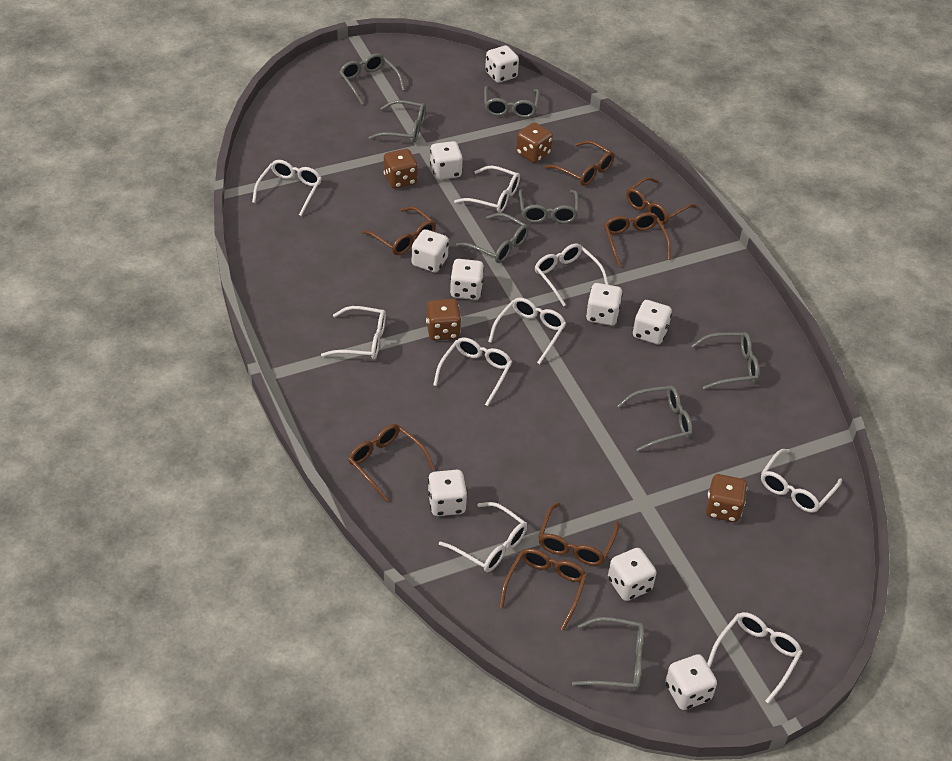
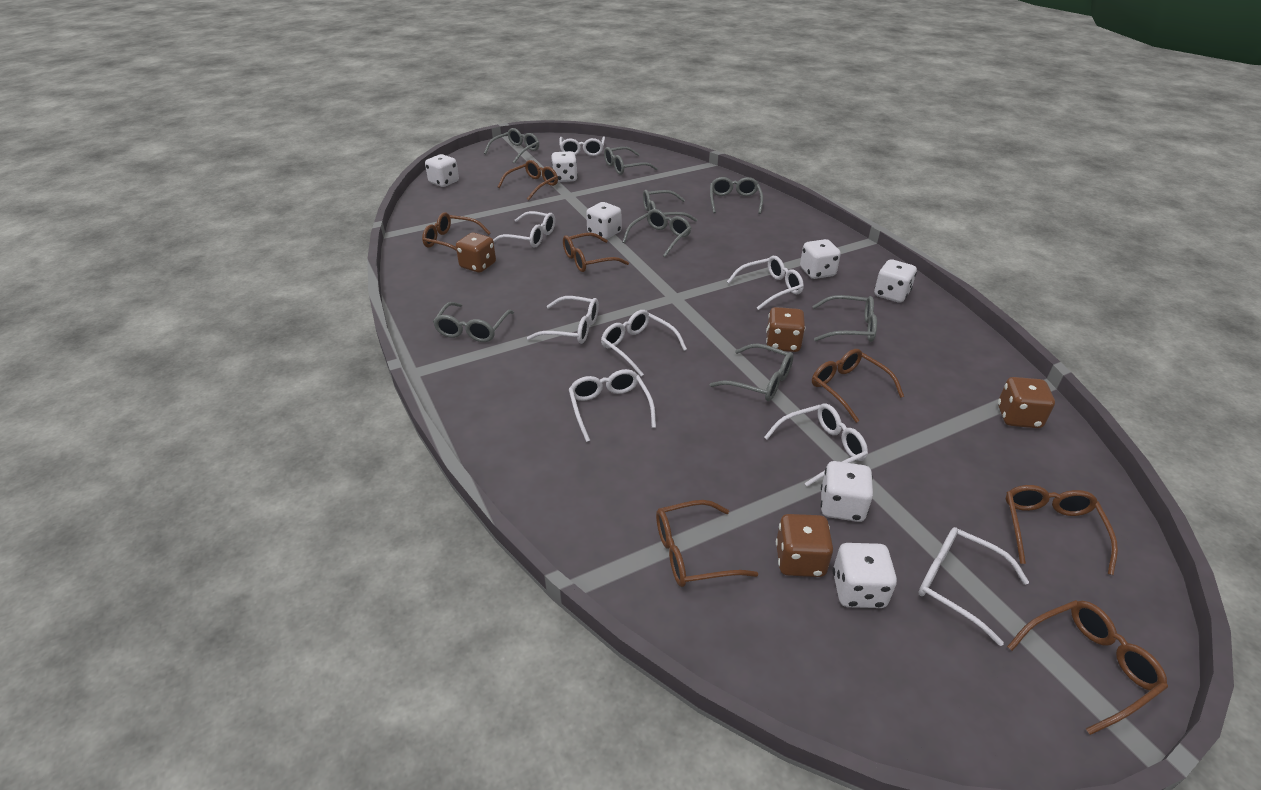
white dice: [412,229,449,272] [428,470,467,516] [430,141,463,180] [450,259,484,300] [485,45,519,83] [586,283,623,326] [608,548,657,601] [633,300,672,344] [665,654,717,710] = 9 -> [425,154,459,187] [551,151,578,182] [586,202,621,239] [800,239,841,279] [821,461,873,522] [832,543,897,608] [874,259,917,303] = 7
white glasses: [252,160,322,216] [321,306,386,360] [433,337,512,406] [439,502,527,572] [454,166,520,213] [488,298,566,364] [535,243,609,306] [707,612,802,704] [761,449,842,513] = 9 -> [493,211,555,247] [527,296,599,344] [559,136,605,156] [569,369,656,442] [601,310,687,377] [727,256,804,310] [764,403,868,487] [918,527,1029,646] = 8

